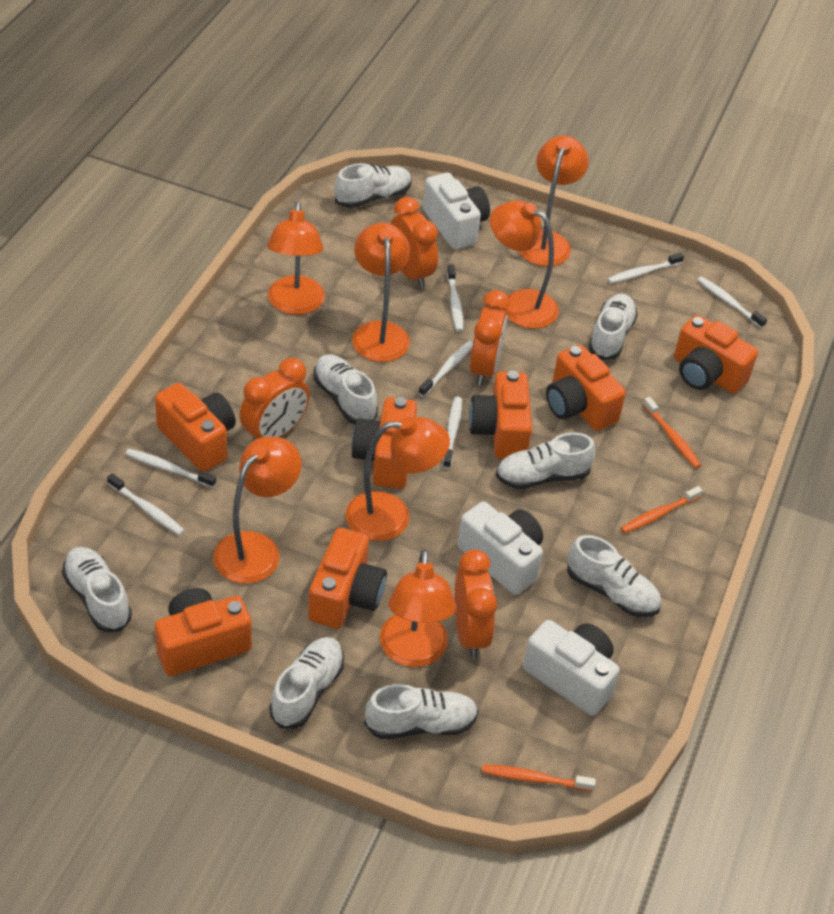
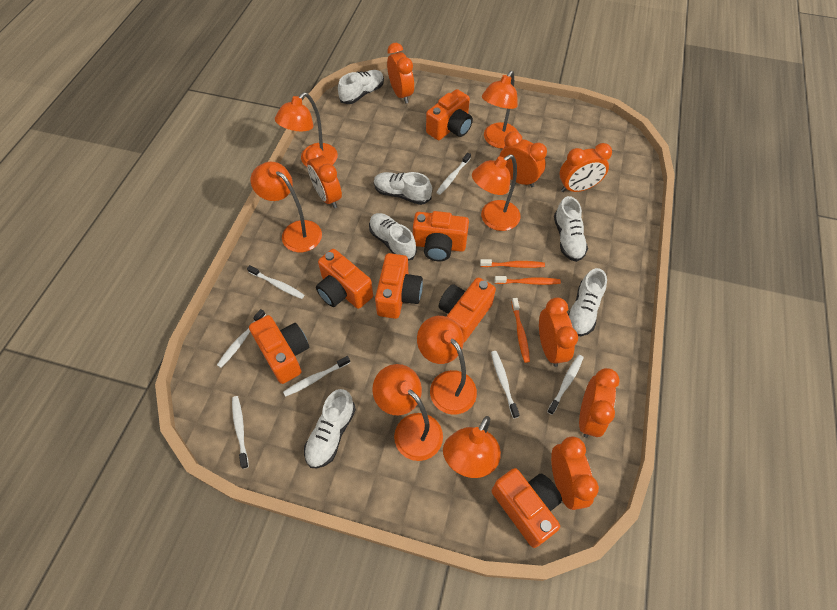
orange clock: [240,358,310,442] [391,197,438,288] [455,549,497,658] [470,290,510,386] = 4 -> [305,146,342,209] [387,43,414,103] [499,131,547,187] [539,297,578,367] [551,437,599,510] [560,143,612,192] [579,368,620,438] = 7
white camera: [423,173,490,250] [457,502,543,595] [523,620,620,716] = 3 -> none = 0
white shoe: [62,547,132,632] [269,637,344,728] [313,354,378,424] [334,163,412,208] [364,684,479,739] [496,433,595,489] [567,535,661,617] [589,294,638,360] = 8 -> [304,389,356,468] [338,70,384,104] [369,213,417,260] [374,172,432,205] [554,196,588,262] [568,268,607,336] = 6

